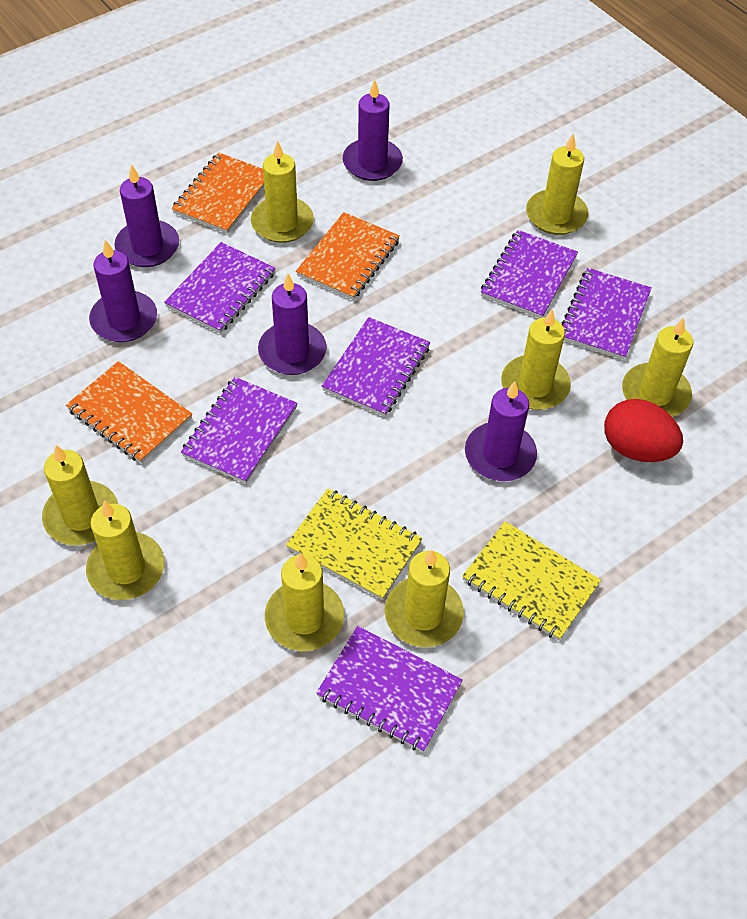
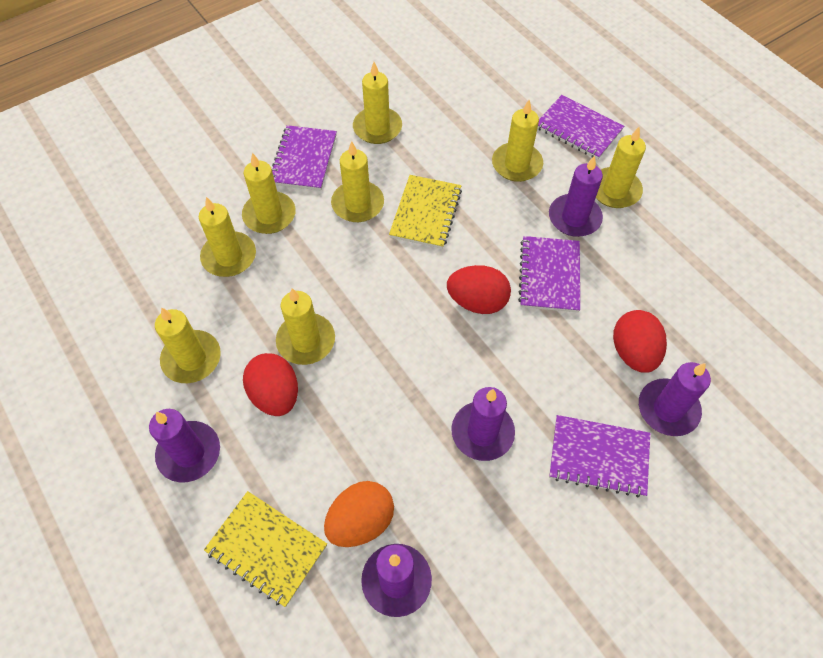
orange egg: none = 0 -> [324,481,394,547] = 1
orange notebook: [66,361,192,463] [172,153,264,234] [296,212,400,300] = 3 -> none = 0
purple notebook: [164,242,276,334] [181,377,297,484] [316,626,463,752] [322,317,430,417] [481,230,578,318] [562,268,652,360] = 6 -> [272,125,337,190] [518,236,580,312] [537,95,624,160] [549,415,650,498] = 4
red egg: [604,399,683,462] = 1 -> [243,353,298,416] [447,265,511,314] [613,310,667,373] = 3

